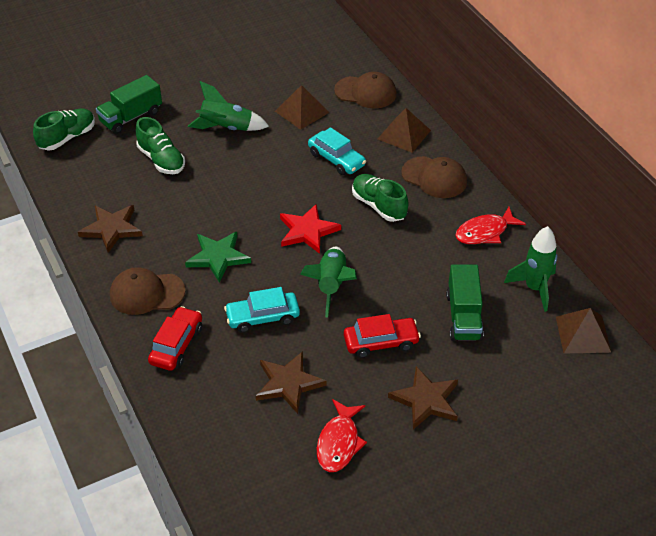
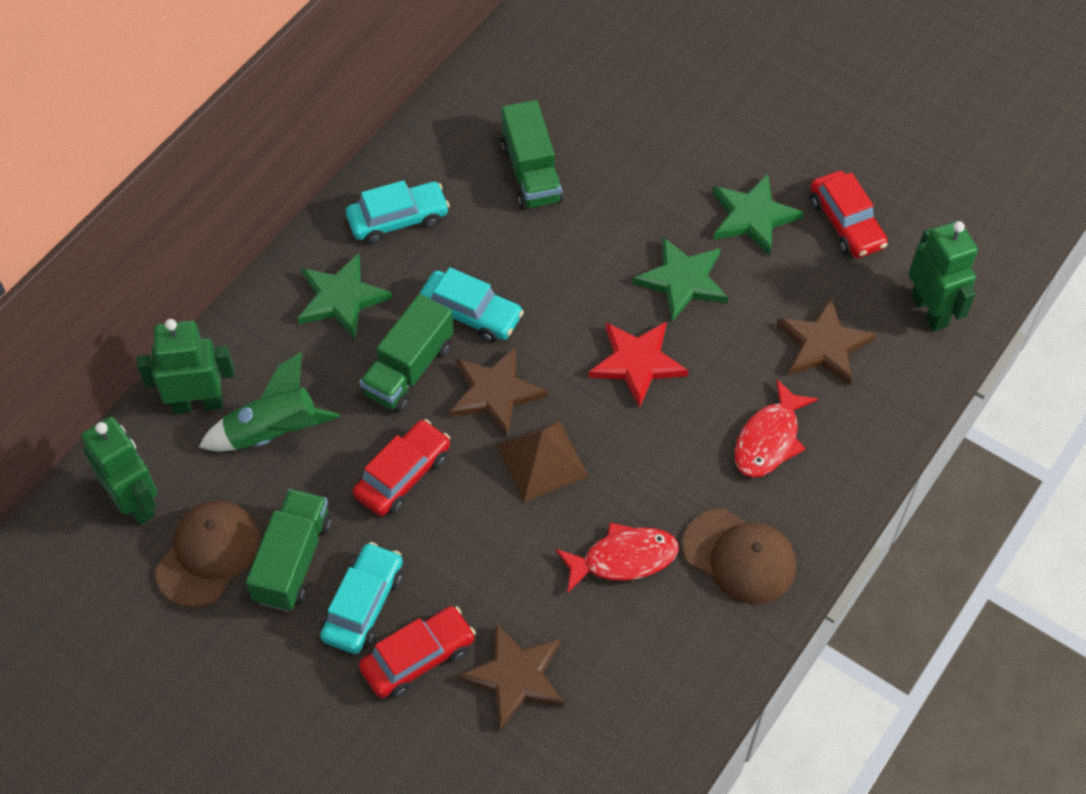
brown cap: [110,267,185,315] [334,72,397,109] [401,156,467,198] = 3 -> [155,500,260,608] [682,509,796,605] = 2
brown pyramid: [275,85,330,130] [378,108,431,153] [556,308,611,354] = 3 -> [496,421,589,502] = 1
green robot: none = 0 -> [81,417,157,525] [137,319,235,414] [908,221,978,332] = 3
green rocket: [188,81,269,131] [300,247,357,317] [504,226,557,312] = 3 -> [199,352,340,451] = 1
green shoe: [33,108,95,151] [136,117,185,174] [352,174,409,222] = 3 -> none = 0
green star: [185,232,251,282] = 1 -> [298,253,393,339] [632,237,728,322] [713,174,804,256] = 3
green truck: [96,75,162,134] [446,264,484,341] = 2 -> [246,489,332,611] [360,294,454,412] [501,100,563,210] = 3
red car: [148,306,202,371] [344,314,421,358] = 2 -> [353,419,450,516] [359,606,476,698] [810,171,888,258] = 3
turquoise car: [224,287,300,333] [308,127,366,175] = 2 -> [320,542,403,654] [346,180,450,244] [419,267,524,343] = 3

